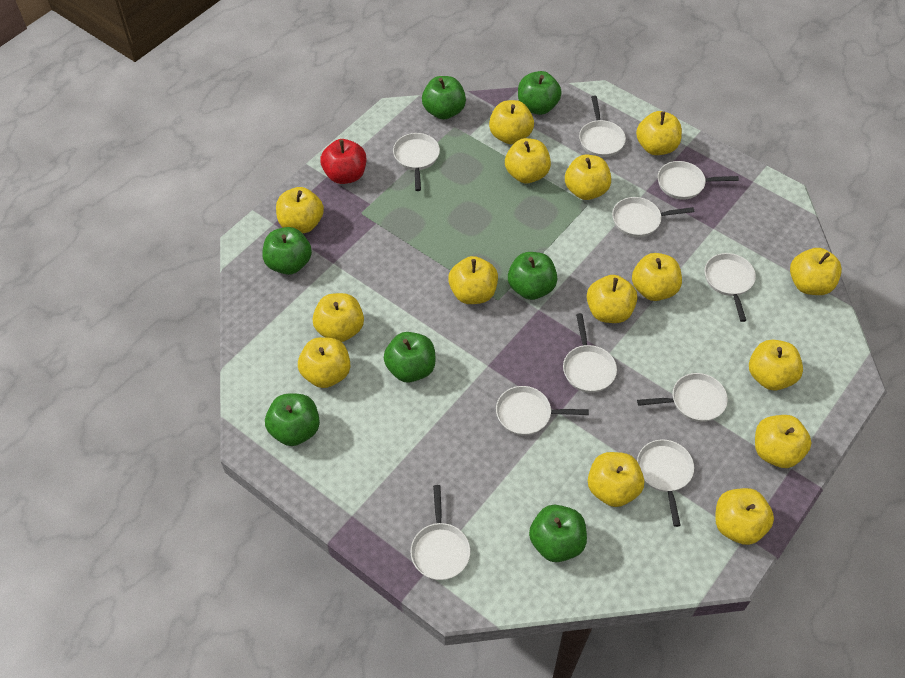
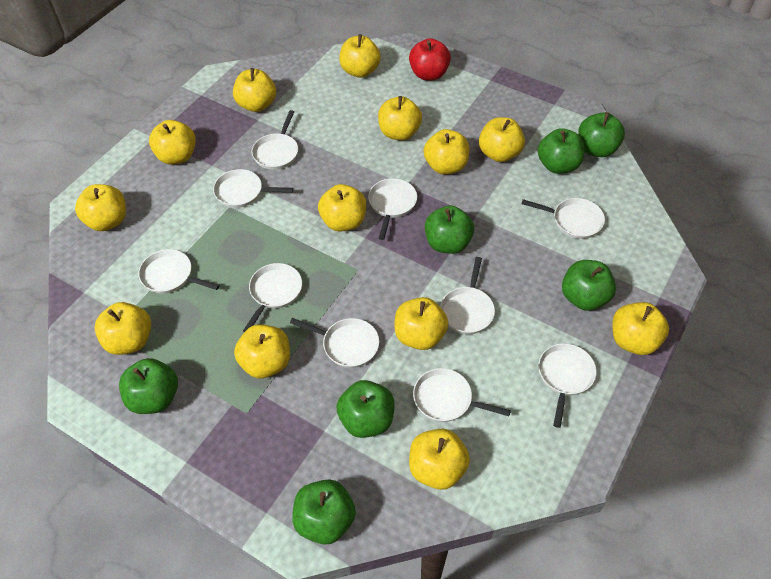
yellow apple: [276,187,324,233] [298,337,350,388] [313,293,364,342] [448,256,498,304] [489,100,534,144] [505,138,551,183] [565,154,611,200] [587,275,638,323] [588,452,644,507] [632,253,682,301] [636,111,682,155] [715,488,774,545] [749,340,803,390] [755,415,811,468] [790,248,842,295] = 15 -> [75,184,126,231] [94,302,151,355] [149,120,196,165] [233,68,276,112] [234,325,290,378] [318,184,366,231] [339,34,381,78] [378,96,422,140] [395,297,449,350] [409,429,470,490] [424,129,469,174] [479,117,525,162] [612,302,669,355] = 13

